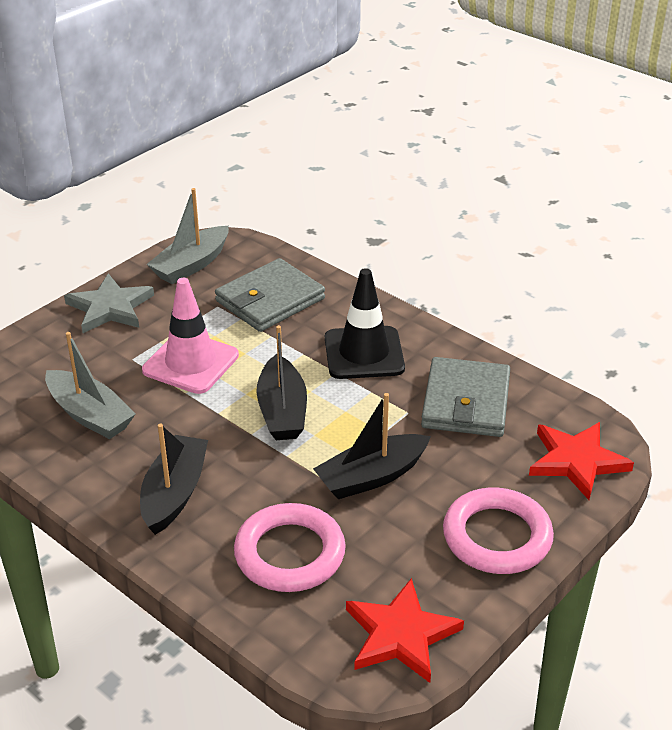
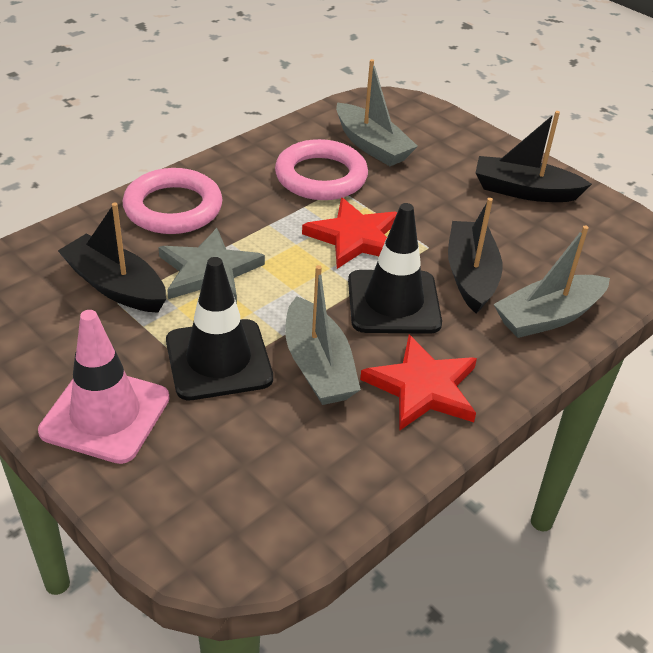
black traffic cone: [325,268,405,379] = 1 -> [166,257,273,400] [348,203,442,334] = 2
grey boat: [45,332,135,439] [147,188,229,284] = 2 -> [285,265,361,405] [336,59,418,166] [493,226,610,338] = 3
grey wallet: [215,258,325,332] [421,357,510,437] = 2 -> none = 0

